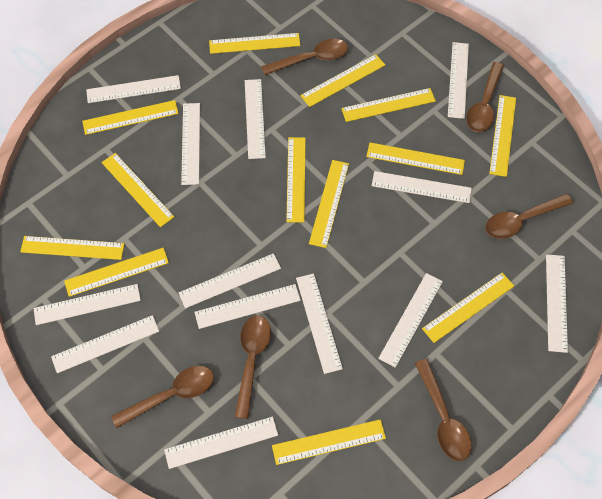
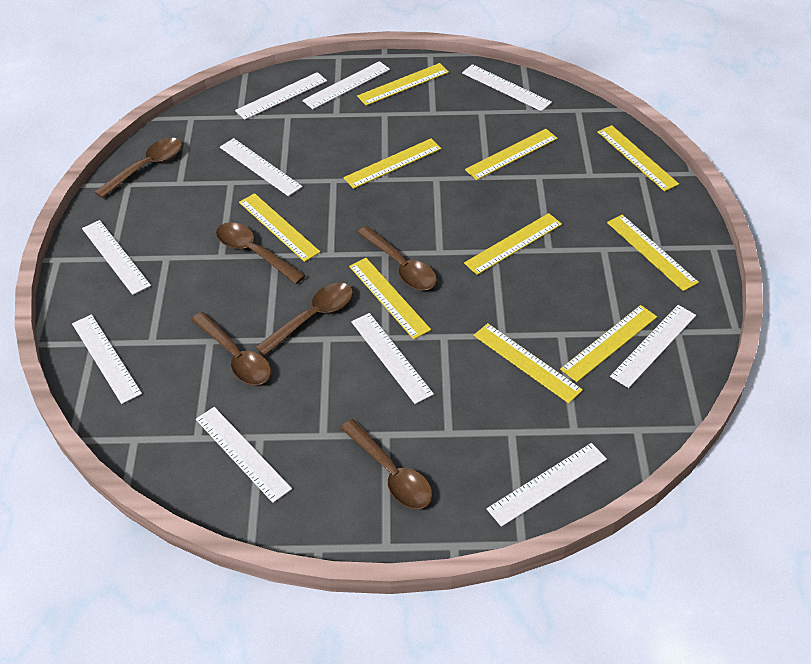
white ruler: [33,284,141,325] [51,315,159,373] [86,75,181,103] [164,417,278,469] [179,253,281,308] [181,103,200,185] [194,284,301,329] [245,79,266,159] [296,274,343,374] [372,171,472,203] [378,273,443,368] [448,42,469,119] [546,254,568,353] = 13 -> [72,314,142,404] [82,220,151,295] [196,407,292,503] [220,138,302,196] [235,72,327,120] [302,61,390,109] [351,313,434,404] [462,64,552,111] [486,443,607,527] [610,305,696,388] = 10
yellow ruler: [20,236,124,260] [64,248,169,297] [82,100,179,135] [102,153,174,227] [209,33,300,54] [272,419,386,465] [286,137,305,223] [300,54,385,107] [309,160,349,248] [341,88,436,122] [366,142,465,175] [422,272,514,343] [489,95,516,177] = 13 -> [239,193,320,262] [343,139,442,189] [349,258,431,339] [357,63,449,106] [464,213,562,275] [465,129,558,180] [473,323,583,403] [560,305,657,382] [598,125,679,191] [607,215,699,291] = 10

